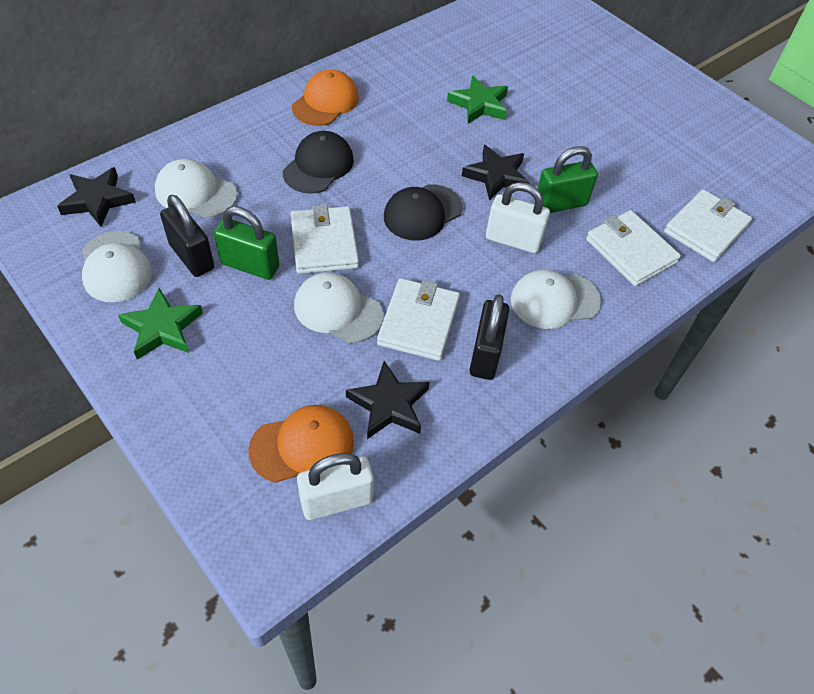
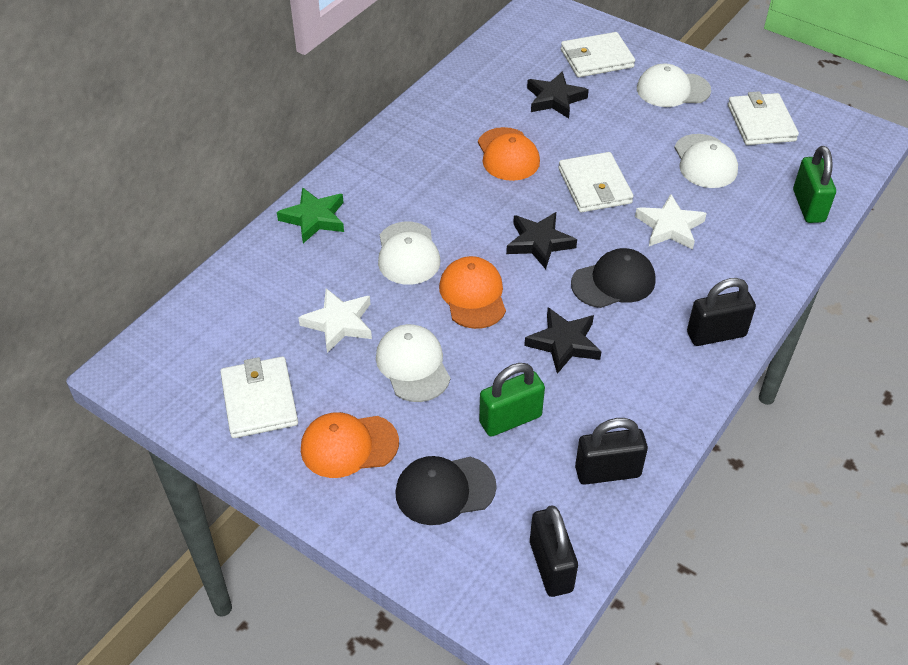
black padlock: [160,195,214,277] [469,294,509,380] = 2 -> [530,505,578,597] [575,418,648,485] [687,278,756,346] = 3
green star: [118,288,203,360] [447,75,508,124] = 2 -> [277,187,344,243] = 1
orange cap: [248,405,354,483] [292,70,359,126] = 2 -> [301,412,399,478] [439,256,506,329] [478,127,540,181] = 3
white padlock: [297,453,374,520] [486,182,550,253] = 2 -> none = 0
white star: none = 0 -> [298,288,372,353] [635,194,707,250] = 2

